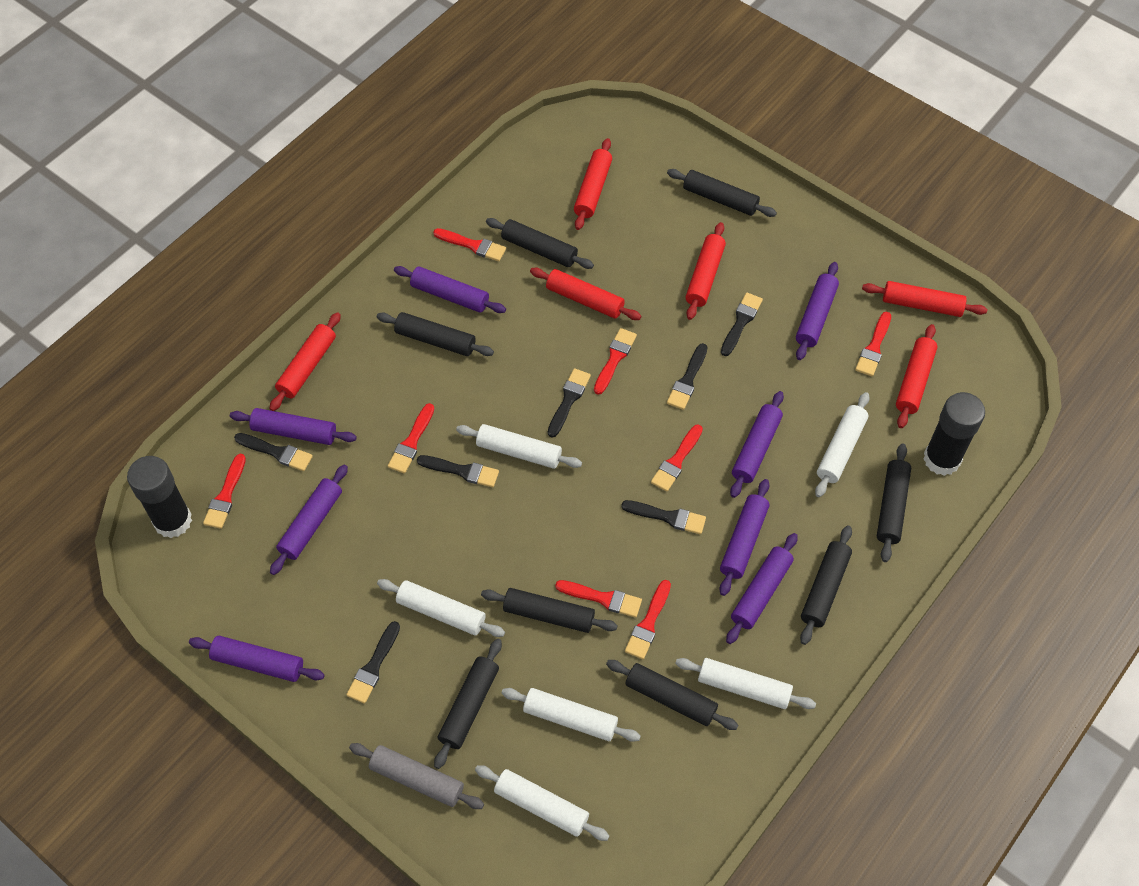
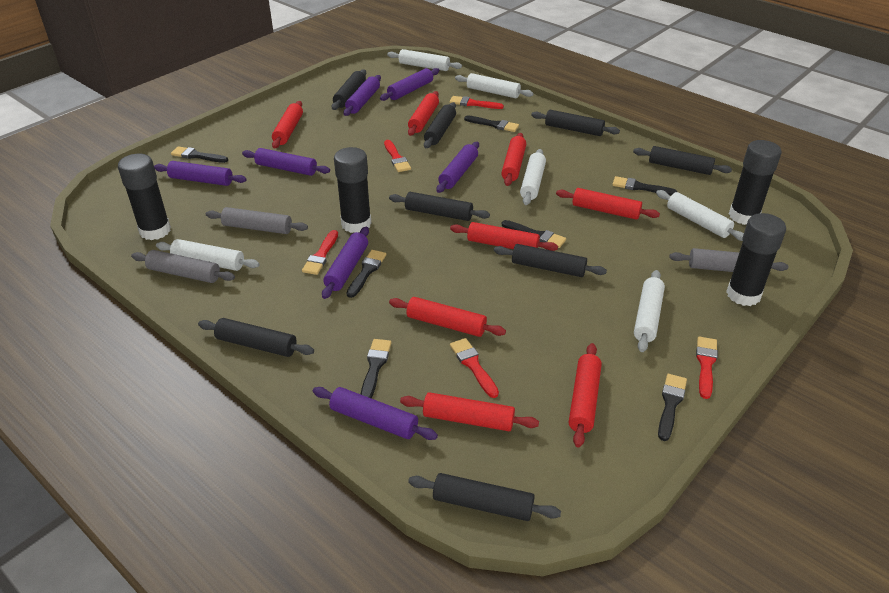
black glue stick: [127,456,192,538] [923,392,985,476] = 2 -> [118,154,171,240] [334,147,372,233] [726,213,786,306] [729,140,782,225] = 4
grey rolling pin: [349,743,484,809] = 1 -> [131,250,235,283] [206,207,308,234] [669,248,789,272] = 3
purple rolling pin: [189,636,325,682] [230,408,357,445] [270,465,348,575] [394,266,506,313] [720,479,769,596] [726,533,798,644] [730,391,784,498] [796,262,839,360] = 8 -> [154,161,247,186] [242,148,330,176] [313,387,438,440] [322,227,369,299] [344,75,381,116] [380,68,439,101] [437,142,479,193] = 7
red brush: [203,454,246,529] [388,403,434,473] [433,228,506,261] [555,580,642,618] [594,328,637,395] [625,580,671,659] [651,424,703,492] [855,312,891,376] = 8 -> [302,230,338,275] [384,140,411,172] [450,96,504,109] [450,338,499,398] [696,336,718,399] = 5
red rolling pin: [269,312,341,411] [530,268,641,320] [574,138,612,230] [685,222,726,320] [862,281,987,317] [896,324,938,428] = 6 -> [272,101,303,149] [389,297,506,337] [400,392,539,431] [408,91,439,136] [450,222,558,251] [501,133,526,186] [556,188,660,220] [569,343,602,447] = 8

